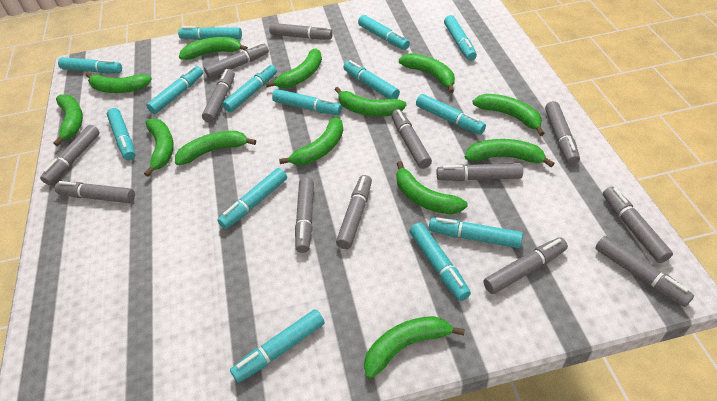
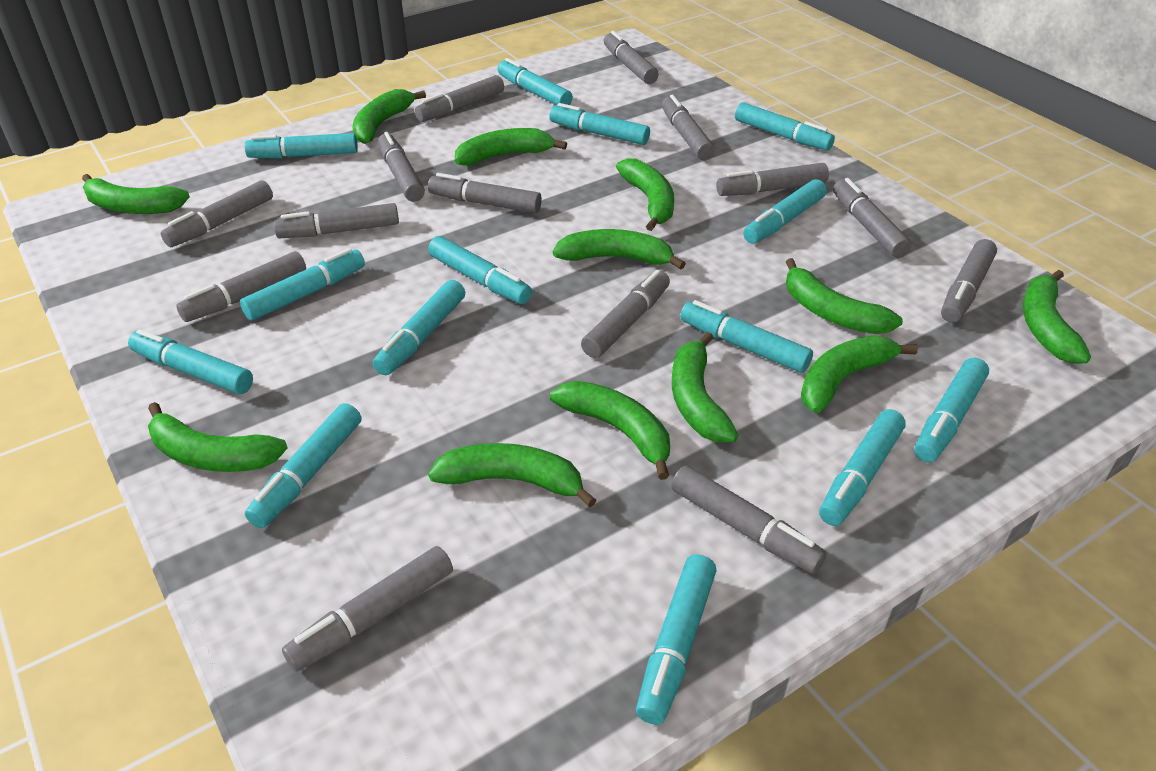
green banana: [53,94,83,146] [86,72,152,93] [144,119,174,177] [175,131,256,165] [179,37,248,60] [266,48,322,88] [279,117,343,165] [334,87,407,116] [364,316,465,379] [396,161,468,214] [399,53,455,93] [465,139,555,167] [473,94,545,136] = 13 -> [82,174,190,214] [148,402,288,472] [353,89,426,144] [428,443,596,507] [455,128,567,165] [550,381,670,480] [553,229,686,269] [616,158,674,231] [672,332,739,443] [786,258,903,334] [801,336,918,413] [1023,270,1091,364] = 12
grey marker: [40,125,100,185] [55,181,135,203] [202,69,235,123] [204,43,269,78] [269,23,333,40] [295,177,314,253] [336,175,372,249] [391,109,432,169] [437,163,523,181] [483,237,568,294] [545,101,580,165] [596,236,694,307] [603,187,673,263] = 13 -> [161,180,273,247] [176,251,306,322] [274,203,399,238] [282,546,453,672] [378,132,425,202] [415,75,504,122] [428,173,542,213] [581,270,670,358] [604,31,659,84] [662,95,715,160] [671,465,827,574] [716,163,829,196] [833,178,911,258] [941,239,997,323] = 14

